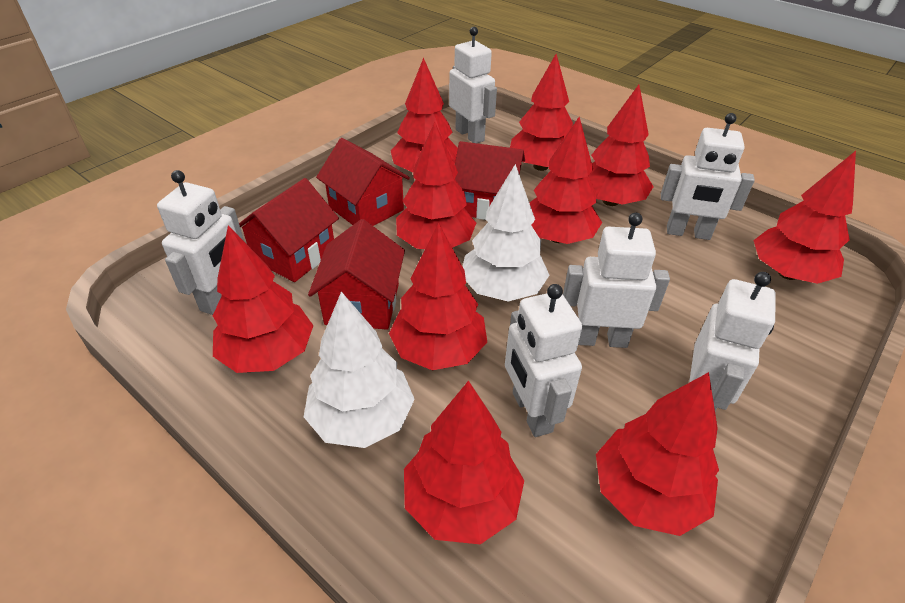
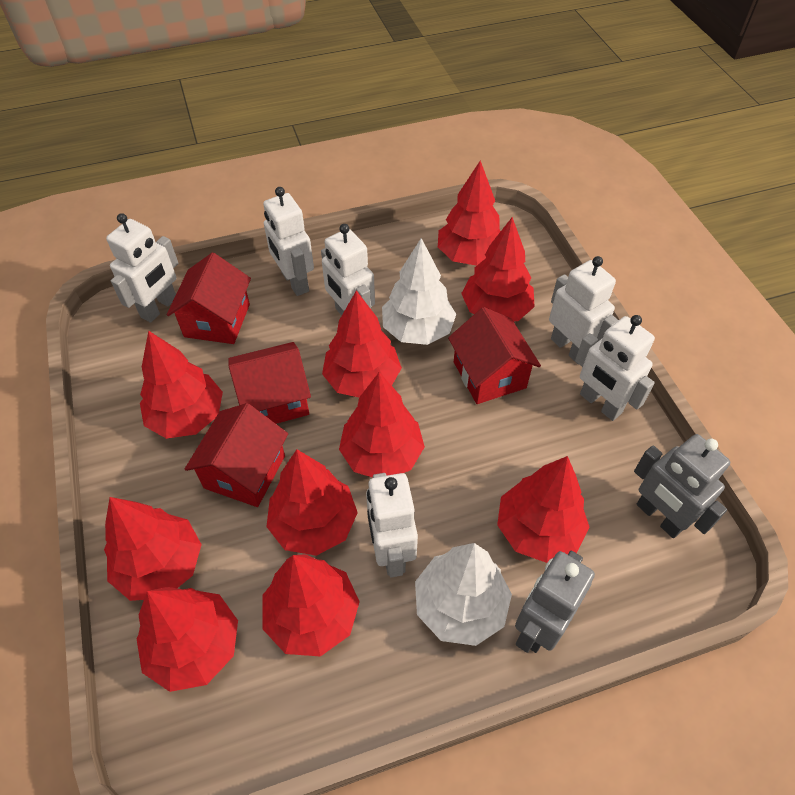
grey robot: none = 0 -> [515,551,595,653] [634,434,730,538] = 2

